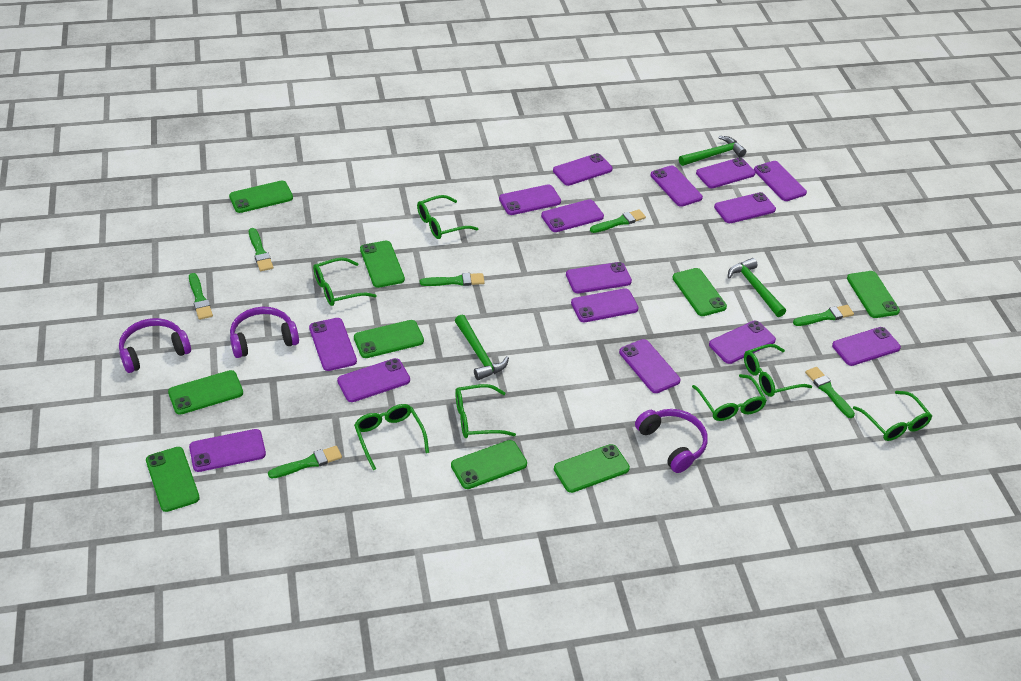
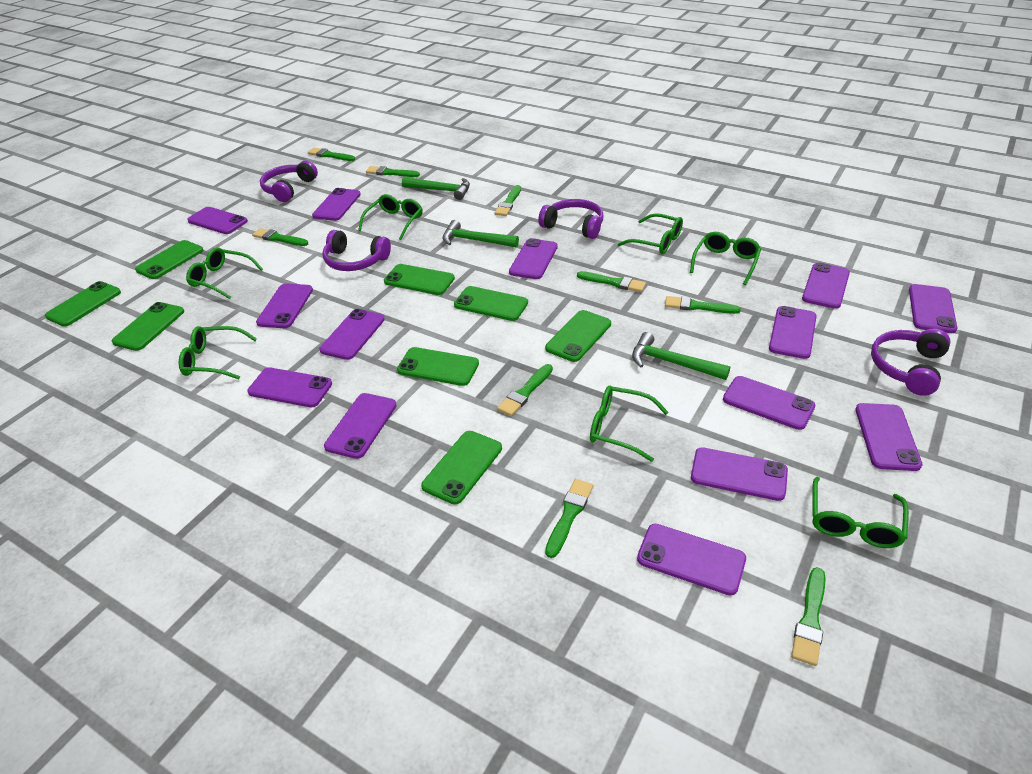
green brush: [189,273,213,320] [249,228,273,271] [268,446,342,479] [420,273,485,286] [590,209,646,233] [793,305,854,326] [805,367,855,418] = 7 -> [252,228,308,246] [308,148,355,161] [366,166,420,177] [495,185,521,216] [497,364,553,416] [545,479,593,558] [577,271,646,292] [665,296,741,314] [791,567,826,666] = 9
green phone: [146,447,200,512] [168,370,243,415] [229,181,293,213] [354,320,424,358] [360,241,405,288] [451,440,527,489] [554,444,630,493] [672,268,727,316] [847,271,900,318] = 9 -> [45,281,121,327] [112,302,184,351] [135,240,203,279] [384,264,455,295] [397,347,479,386] [421,431,502,505] [454,286,528,321] [545,310,611,362] = 8
purple headphones: [119,318,191,373] [230,307,299,358] [635,409,708,473] = 3 -> [260,161,318,202] [322,230,391,271] [538,199,603,239] [871,328,951,396] = 4
purple phone: [189,429,266,472] [309,318,357,371] [337,358,410,402] [499,184,561,215] [541,199,604,232] [553,153,613,186] [566,262,632,293] [571,288,639,322] [619,339,680,393] [650,165,703,207] [696,157,755,188] [709,321,776,364] [714,192,776,223] [754,161,807,201] [832,327,901,366] = 15 -> [187,207,248,234] [247,367,332,407] [256,284,313,328] [312,188,361,221] [319,309,385,360] [324,393,397,459] [509,238,558,279] [637,524,746,596] [691,447,788,501] [723,376,815,430] [769,306,816,359] [802,262,850,309] [855,403,922,471] [909,284,958,333] = 14

